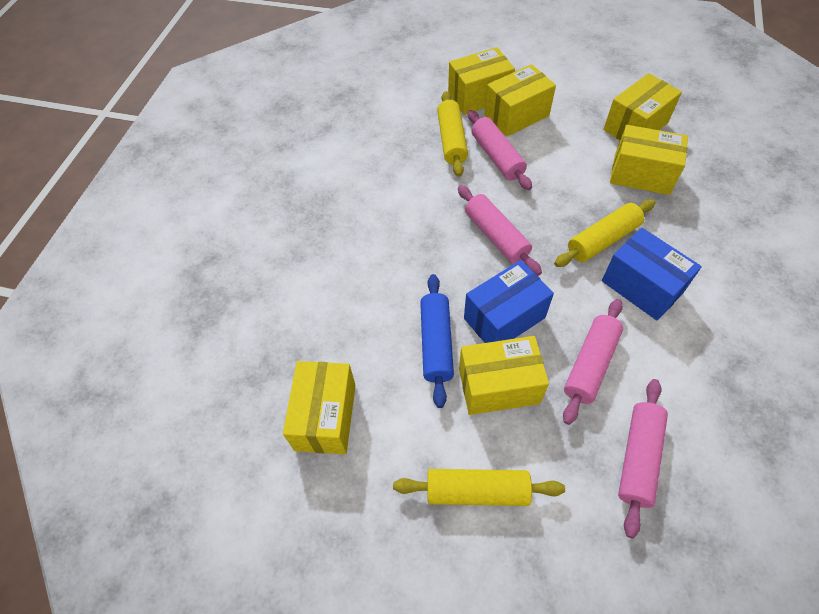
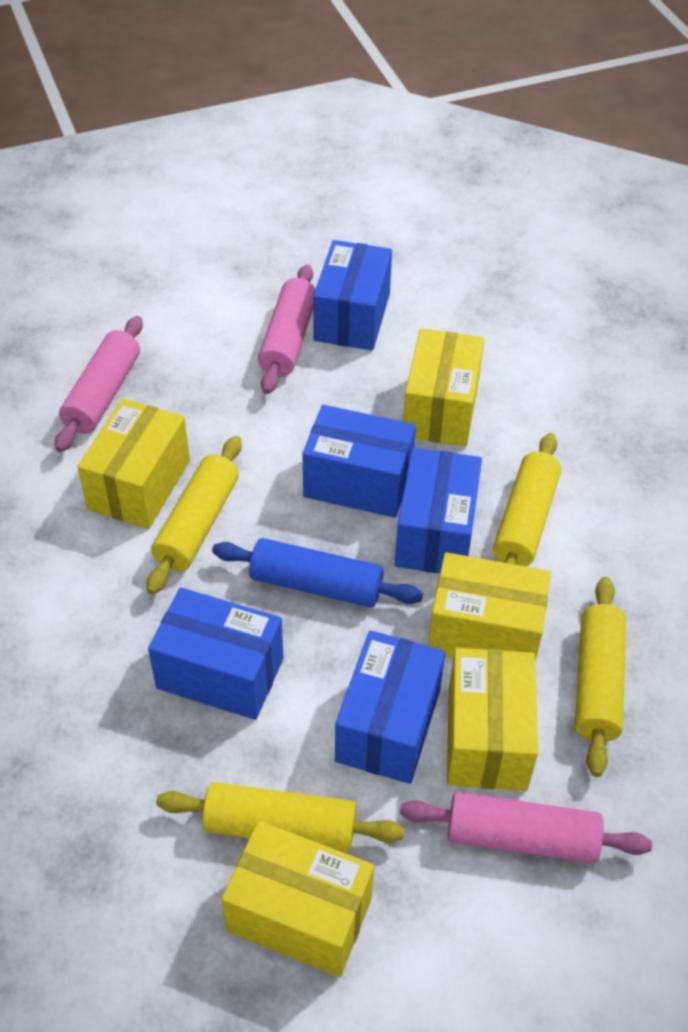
blue box: [464,260,554,343] [602,228,702,320] = 2 -> [148,588,283,720] [302,405,416,518] [313,240,392,350] [335,631,445,784] [395,448,482,573] = 5
pink rolling pin: [458,185,542,276] [468,110,532,190] [563,299,623,425] [618,379,668,538] = 4 -> [55,316,143,452] [258,264,315,394] [400,792,652,863] = 3
yellow box: [283,361,356,454] [448,47,515,115] [459,336,549,415] [484,64,556,137] [604,73,682,140] [610,125,688,195] = 6 -> [77,399,190,529] [221,821,374,977] [403,328,484,447] [428,552,551,661] [447,648,538,791] = 5
yellow rolling pin: [393,469,565,506] [437,91,468,177] [554,199,656,267] = 3 -> [146,436,242,595] [156,782,405,852] [493,433,561,567] [575,577,626,777] = 4

